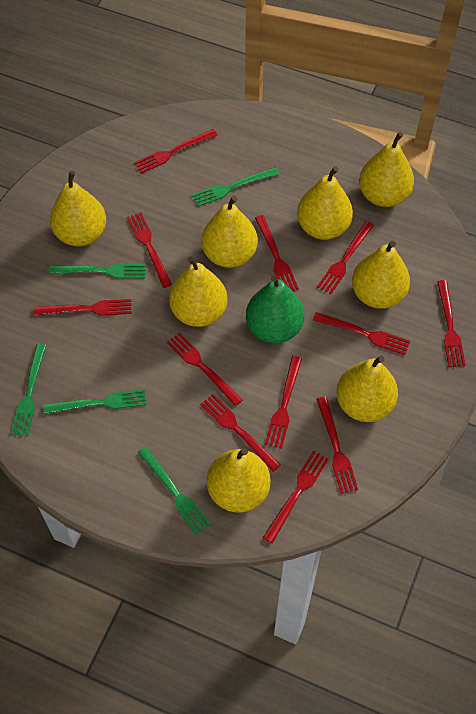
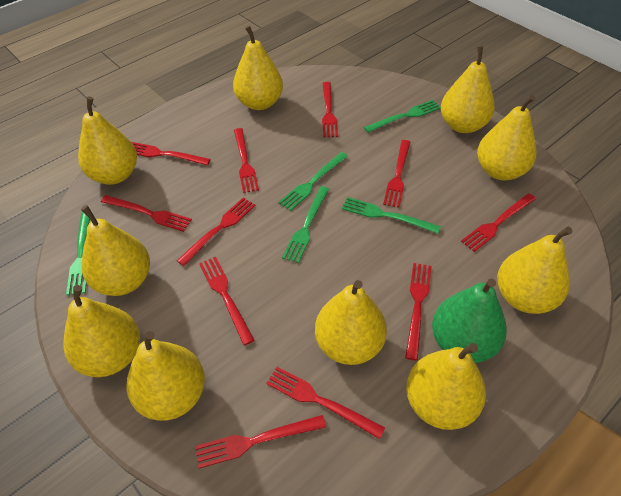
red fork: [33,299,131,316] [127,212,172,288] [134,129,217,174] [167,332,242,406] [200,394,281,472] [255,215,299,291] [263,450,329,543] [265,356,302,449] [313,312,410,355] [316,397,358,494] [317,221,374,294] [437,280,466,367] = 12 -> [101,195,192,232] [132,142,211,165] [177,198,256,266] [195,415,326,468] [199,257,254,345] [234,128,259,193] [266,367,385,439] [322,82,338,137] [383,140,410,208] [405,263,431,361] [461,193,536,252] = 11
yellow pear: [50,171,106,246] [169,256,228,327] [201,196,258,268] [207,448,271,512] [297,166,353,240] [336,356,398,422] [352,241,410,309] [359,132,414,207] = 8 -> [63,285,140,377] [78,96,137,185] [81,205,150,296] [126,331,205,421] [233,25,283,110] [315,280,387,365] [406,343,486,430] [441,46,495,133] [477,95,536,180] [497,226,572,314] = 10

